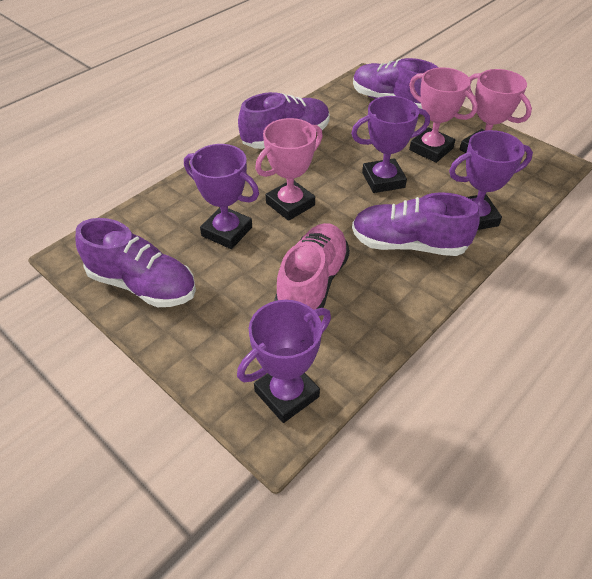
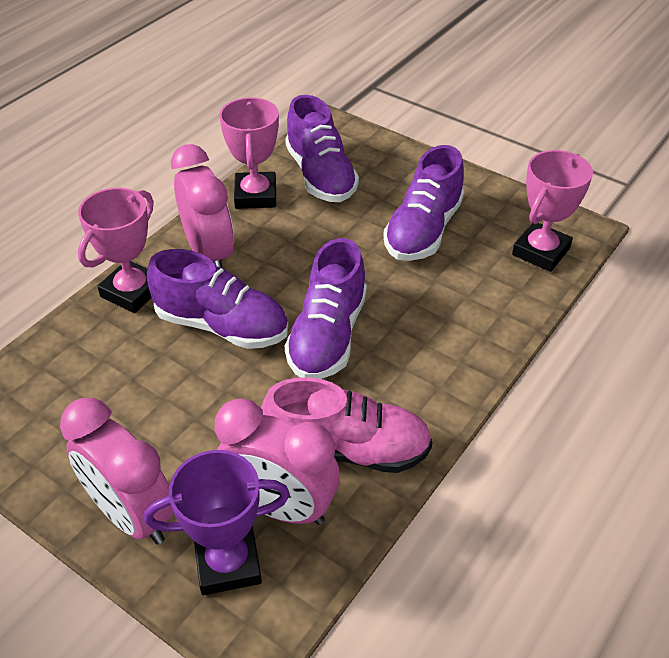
pink clock: none = 0 -> [60,398,174,545] [171,144,234,269] [215,398,340,525] = 3
purple trophy: [184,144,259,249] [237,300,331,423] [351,96,430,193] [449,130,533,230] = 4 -> [144,450,290,595] = 1

